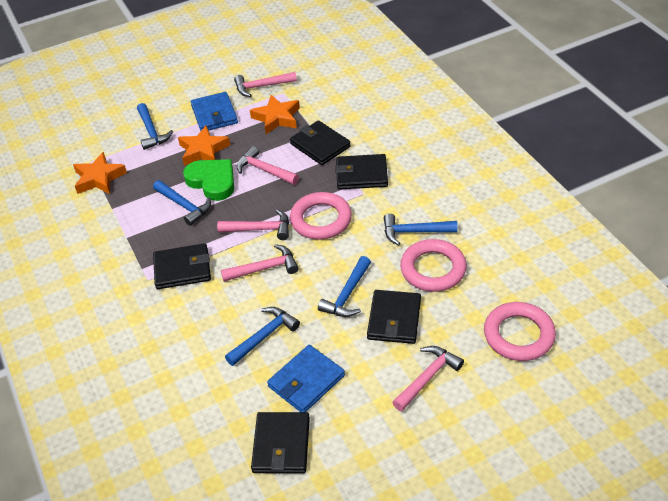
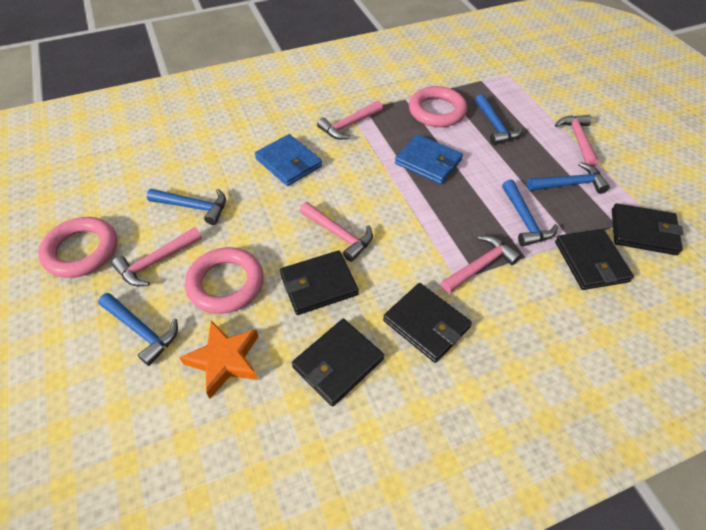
green heart: [183,159,234,201] = 1 -> none = 0
orange star: [73,152,127,194] [178,126,230,166] [250,95,300,134] = 3 -> [179,321,259,399] = 1

